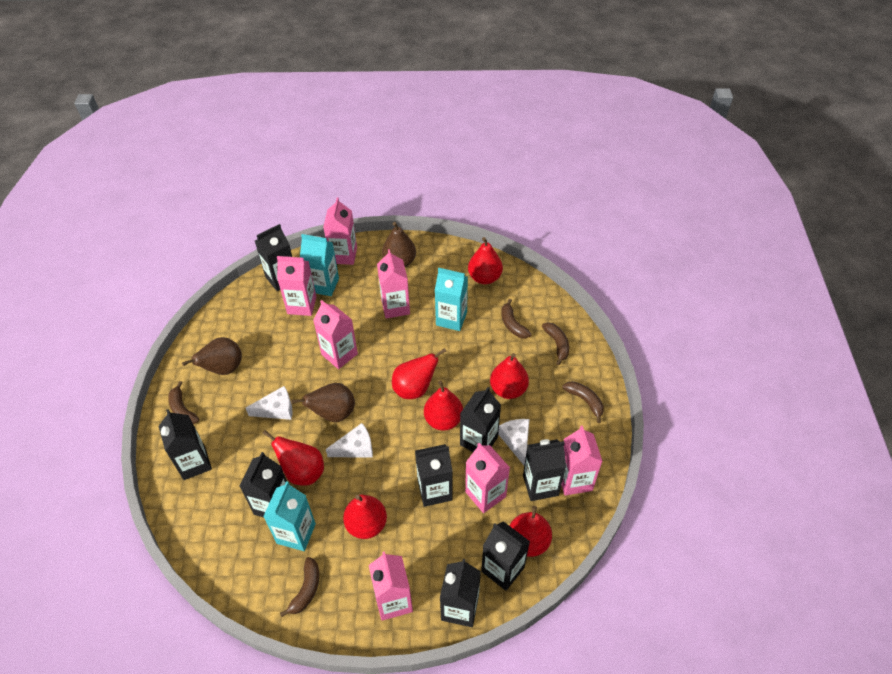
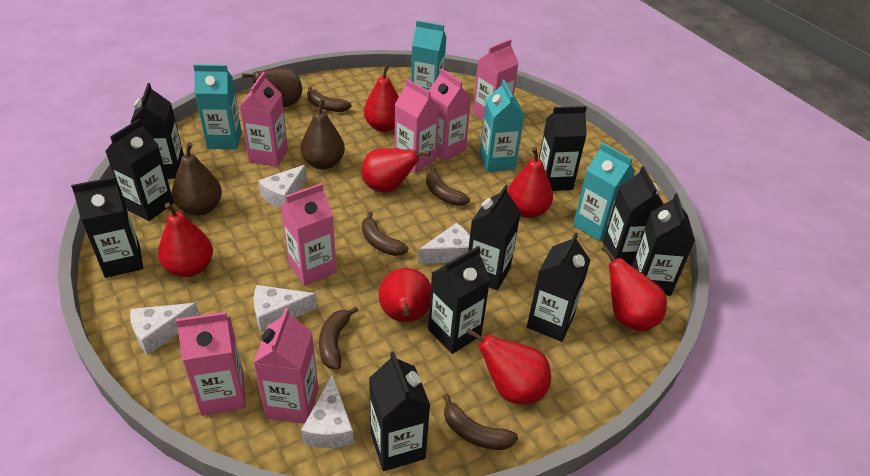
black carton: [158,409,212,480] [239,452,287,518] [255,224,292,291] [415,444,453,507] [440,559,481,627] [460,387,501,452] [481,521,530,591] [523,439,566,501] = 8 -> [71,177,143,278] [105,119,174,221] [131,83,184,179] [369,351,431,471] [428,246,491,354] [468,185,521,290] [527,232,591,342] [539,106,587,191] [603,166,663,265] [632,193,695,296] = 10
turquoise carton: [263,481,316,551] [300,234,339,296] [435,268,468,331] = 3 -> [193,64,242,149] [411,20,447,91] [480,80,524,172] [573,143,635,242] = 4
white cheese: [246,386,292,420] [326,423,373,458] [498,419,530,465] = 3 -> [130,303,200,355] [253,285,317,332] [258,165,307,208] [301,374,354,448] [418,223,470,264] = 5

